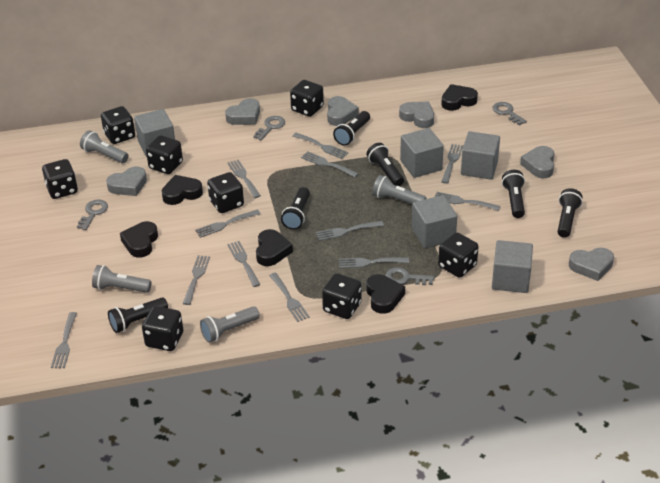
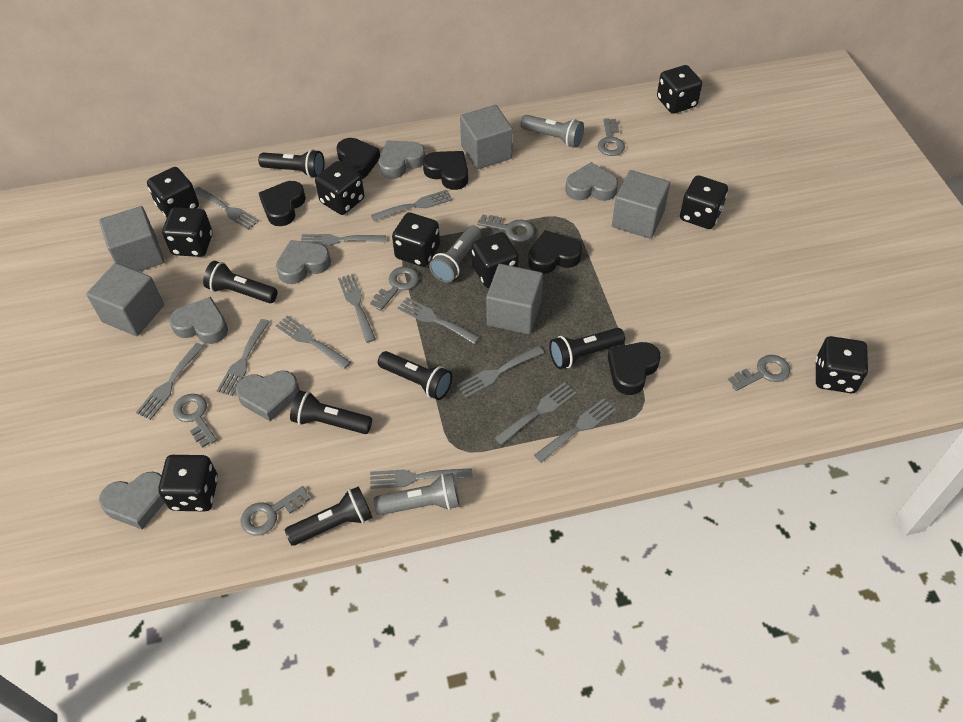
black dice: [42,159,78,199] [101,106,135,144] [142,306,183,351] [146,135,183,174] [207,172,244,213] [290,80,324,117] [322,273,362,319] [438,233,479,278] = 8 -> [147,167,199,218] [158,455,218,511] [162,207,213,257] [315,161,364,215] [392,212,440,267] [471,232,519,288] [657,65,702,114] [680,175,728,229] [815,336,868,393] = 9
grey flashlight: [80,130,129,163] [92,265,151,293] [200,306,260,343] [372,175,426,204] = 4 -> [373,473,459,515] [429,225,481,283] [520,115,584,147] = 3
grey key: [77,200,108,230] [253,116,285,140] [385,267,434,285] [492,102,527,125] = 4 -> [173,394,217,448] [241,486,310,536] [370,267,419,311] [477,214,534,242] [598,118,625,156] [728,355,790,391] = 6

